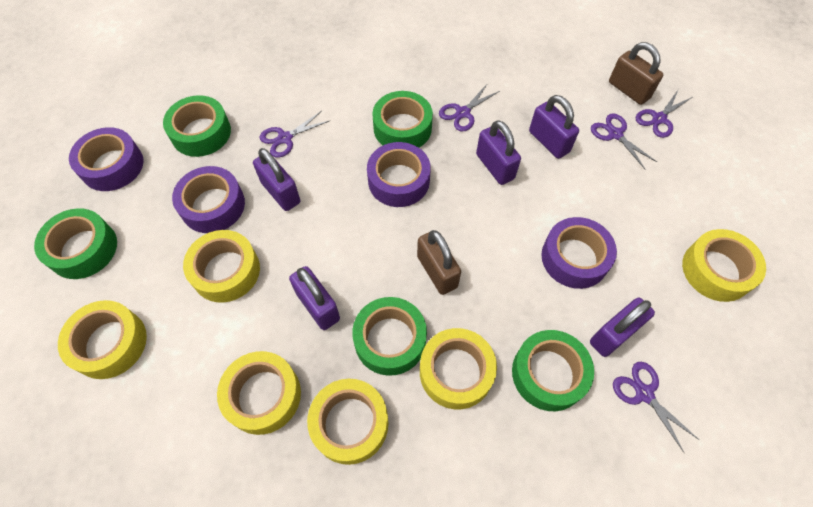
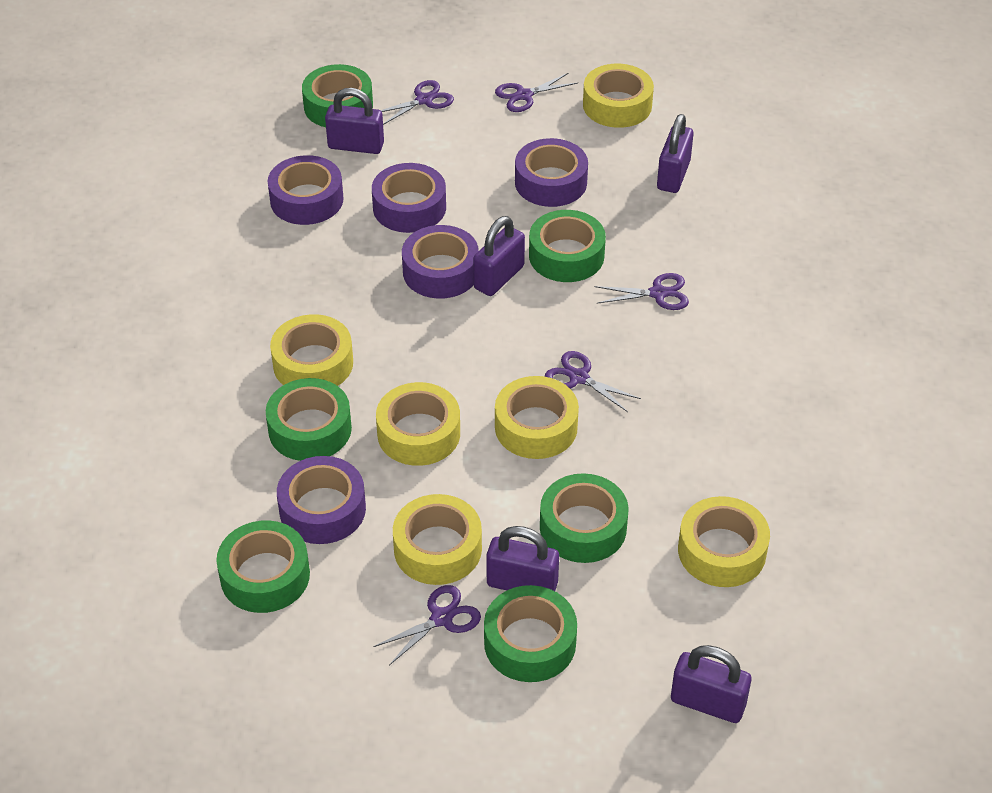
brown padlock: [417,230,461,295] [609,42,663,105] = 2 -> none = 0
green tape: [34,208,117,279] [163,95,231,157] [352,297,427,376] [372,91,433,148] [512,330,594,411] = 5 -> [216,520,310,613] [266,378,352,461] [302,64,373,127] [484,585,577,682] [529,210,606,282] [540,473,629,563] = 6
purple tape: [69,127,144,191] [172,166,245,233] [367,142,431,207] [541,217,617,289] = 4 -> [268,155,343,225] [277,456,366,544] [372,163,446,233] [402,225,479,299] [515,138,588,207] = 5

